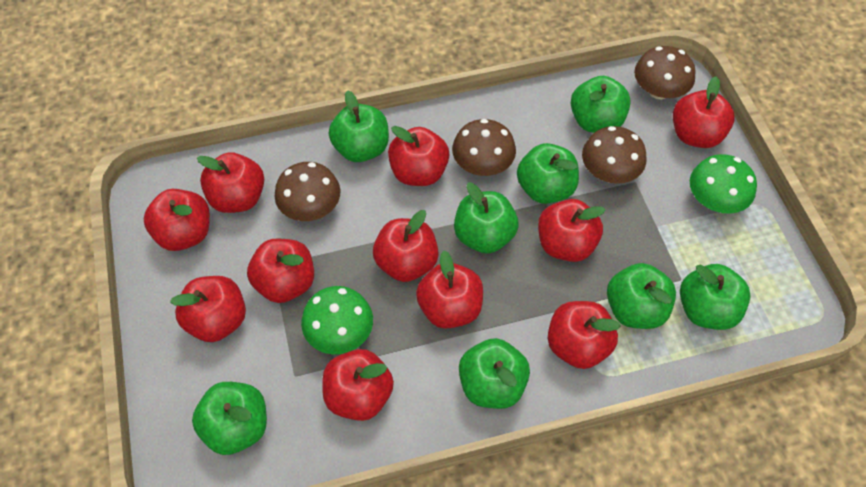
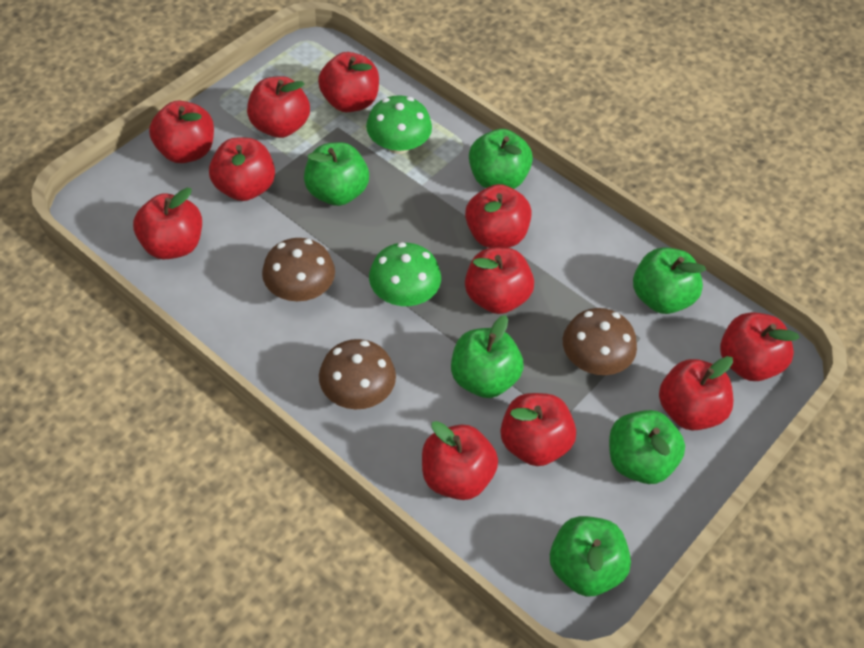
brown mushroom: [275,162,340,221] [452,119,516,176] [582,126,646,184] [634,46,696,99] = 4 -> [262,238,335,301] [319,339,396,409] [563,308,637,375] = 3
green apple: [192,382,267,455] [329,90,389,162] [454,183,518,254] [459,338,530,409] [517,143,579,204] [571,76,631,133] [607,263,676,329] [680,264,751,330] = 8 -> [304,142,369,206] [451,315,524,398] [469,129,533,189] [550,516,631,596] [609,410,685,484] [633,247,706,314] = 6

